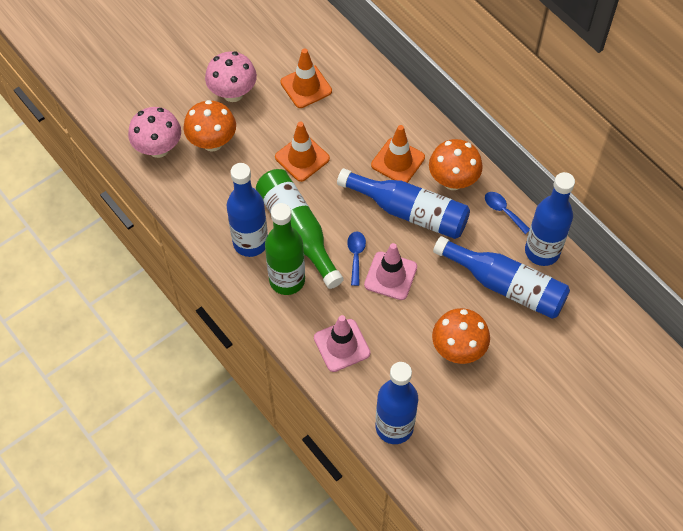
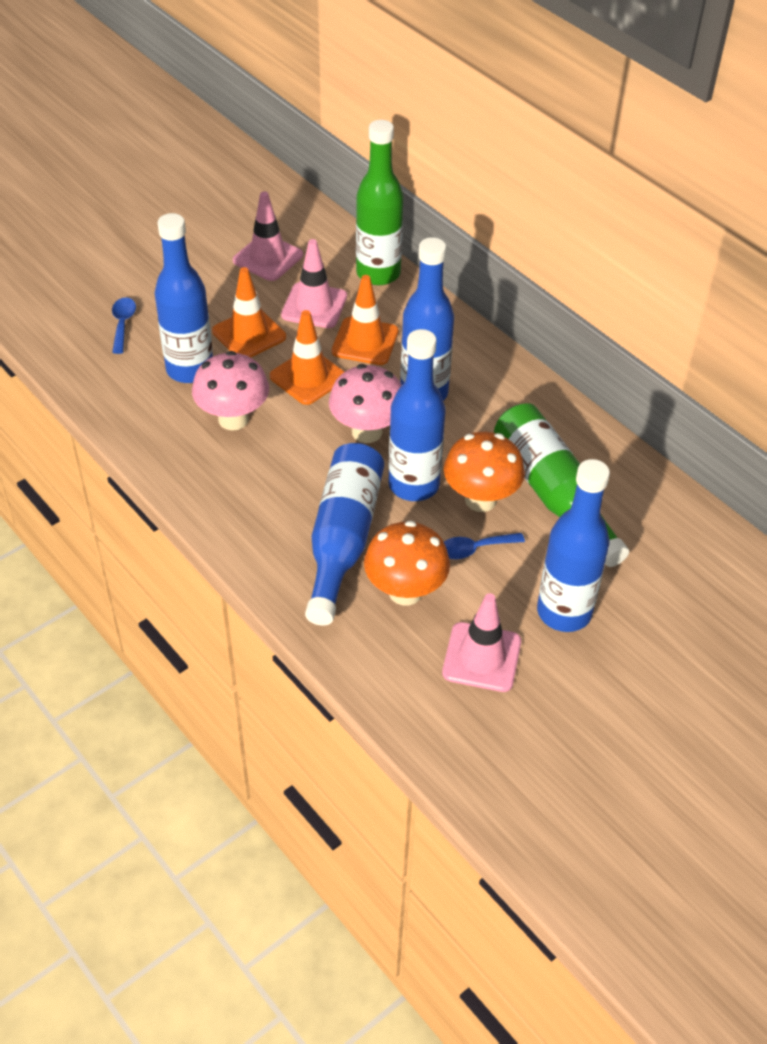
orange mushroom: [183,100,236,152] [429,139,483,190] [432,308,490,364] = 3 -> [364,521,450,606] [444,432,525,512] = 2
pink traffic cone: [314,315,371,372] [364,243,417,300] = 2 -> [233,191,303,281] [281,239,347,328] [442,593,521,692] = 3

